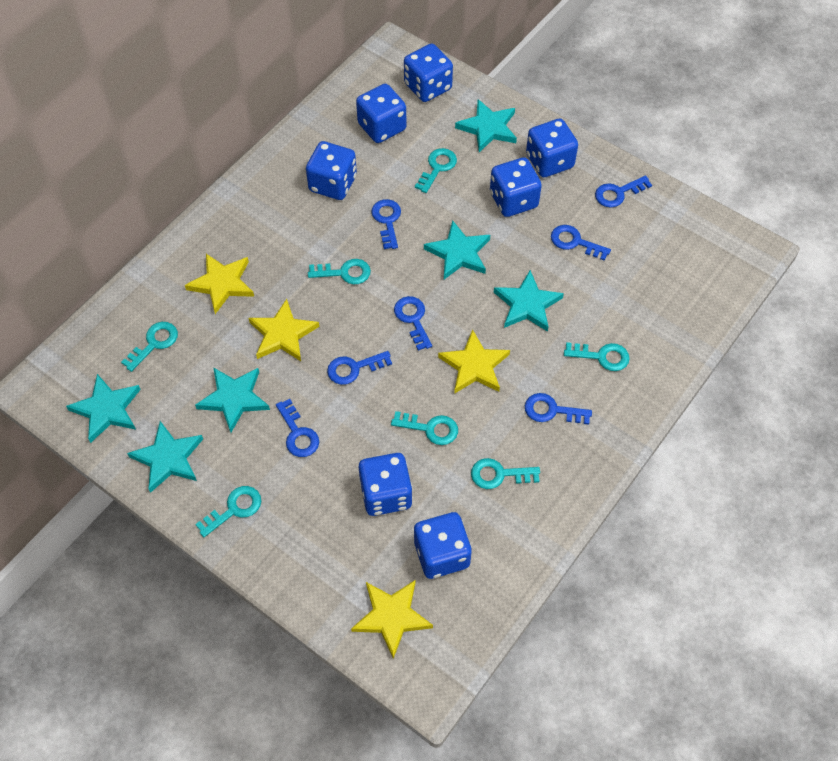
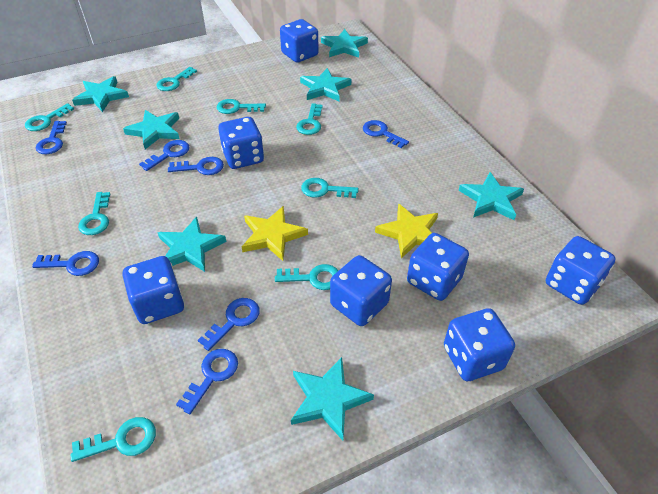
turquoise key: [121,322,178,372] [195,486,261,537] [308,259,371,284] [391,411,458,445] [415,148,457,193] [471,458,540,489] [564,342,630,371] = 7 -> [25,103,74,131] [71,417,156,462] [78,192,110,235] [157,67,197,91] [217,99,266,114] [275,264,338,290] [296,103,323,135] [301,178,359,198] = 8
turquoise star: [66,374,141,443] [127,421,203,493] [195,367,270,432] [424,220,490,279] [455,99,517,152] [494,270,564,332] = 6 -> [72,76,129,112] [123,110,180,149] [157,217,226,272] [291,357,374,441] [300,68,351,101] [321,29,368,58] [458,172,524,220] = 7
yellow star: [185,254,254,314] [248,299,319,361] [351,580,433,659] [438,329,510,394] = 4 -> [242,206,308,261] [375,203,438,258] = 2

